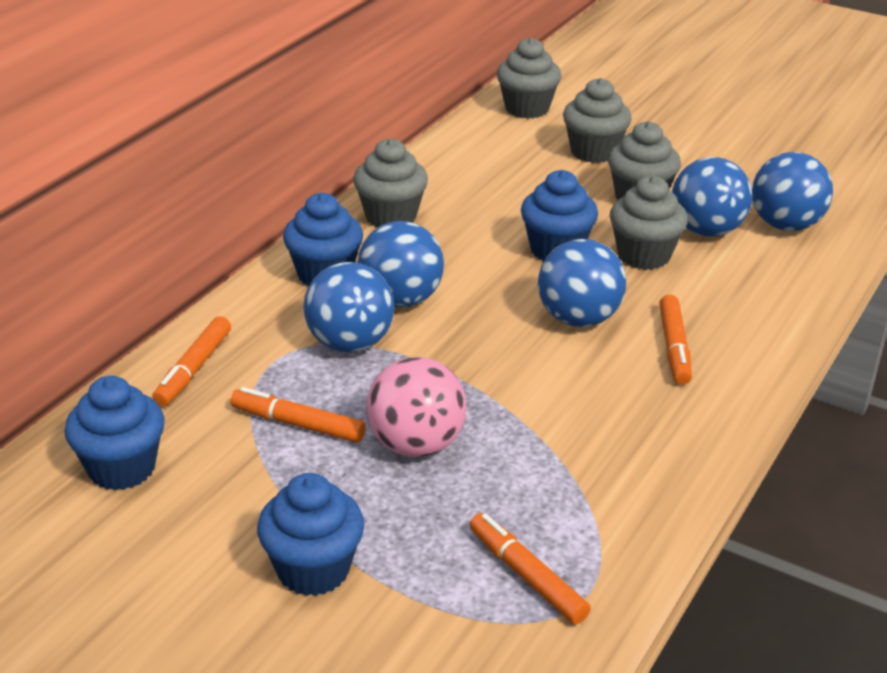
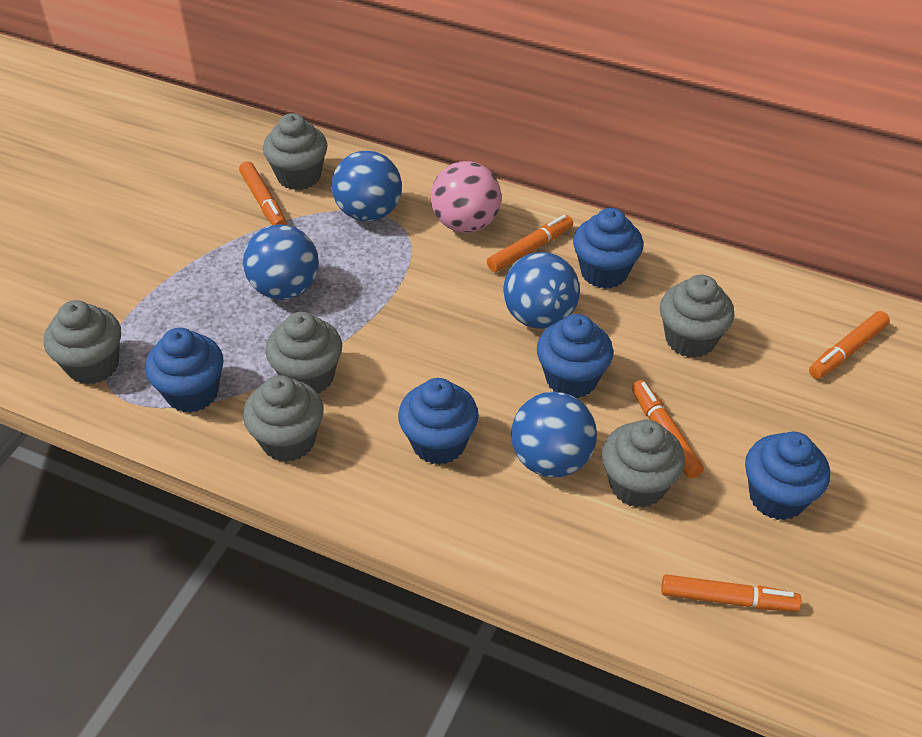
blue ball: [303,262,395,353] [358,221,444,308] [538,239,626,327] [672,157,752,237] [752,152,833,231] = 5 -> [243,224,319,300] [332,151,402,222] [503,252,580,329] [511,392,597,478] = 4
blue cupcake: [64,376,165,490] [257,473,364,596] [283,193,363,287] [521,170,598,261] = 4 -> [145,328,223,413] [398,378,479,465] [537,314,613,398] [573,208,643,289] [745,432,830,520] = 5
grey cupcake: [353,138,428,227] [497,37,561,119] [563,78,632,163] [608,121,681,200] [610,175,688,270] = 5 -> [44,300,121,384] [243,375,323,462] [263,113,328,190] [266,312,342,393] [602,420,685,508] [660,275,735,358] = 6
orange marker: [152,316,231,407] [230,387,366,443] [470,513,591,624] [659,295,692,385] = 4 -> [239,161,287,225] [487,215,573,272] [632,380,704,479] [661,574,801,612] [809,311,890,379] = 5

